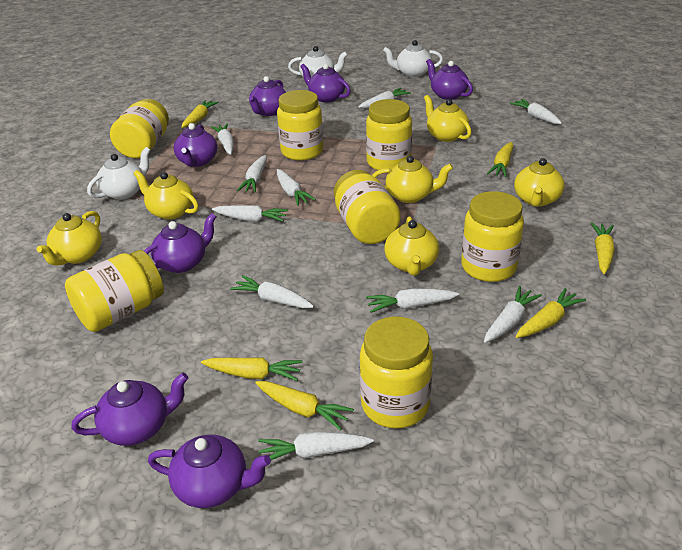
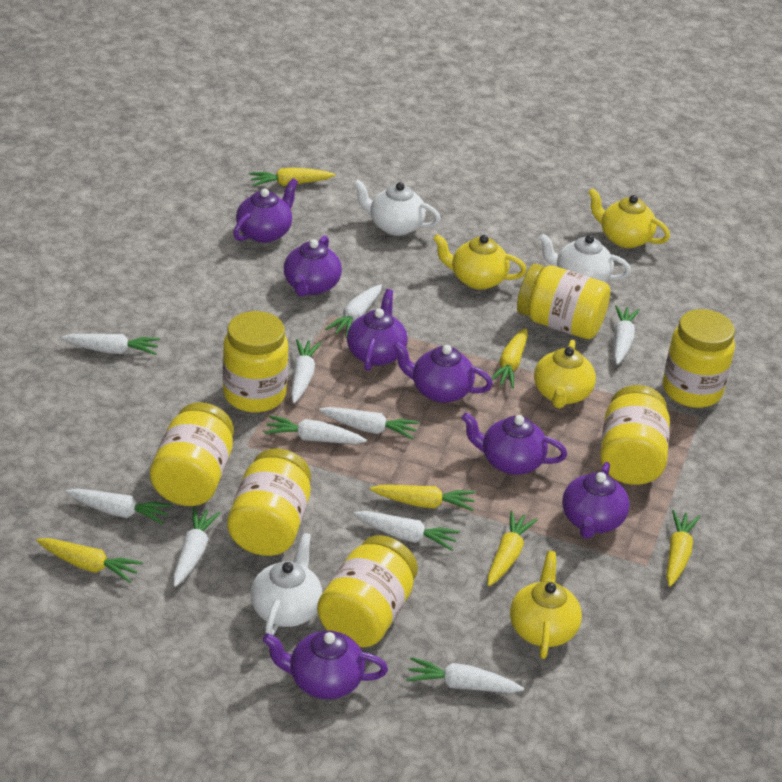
yellow teapot: [37,211,102,266] [133,170,199,220] [372,156,453,203] [384,216,439,276] [424,95,472,142] [514,158,565,207] = 6 -> [433,234,527,290] [510,551,582,659] [534,340,596,408] [588,188,670,248] = 4

